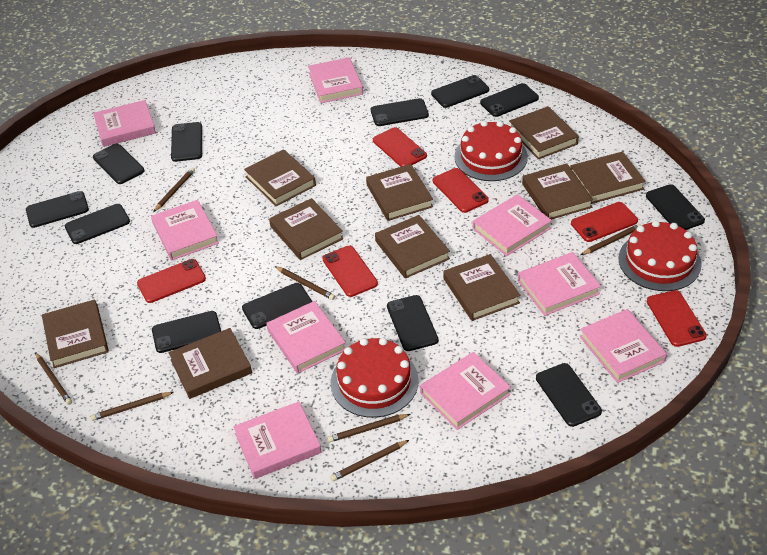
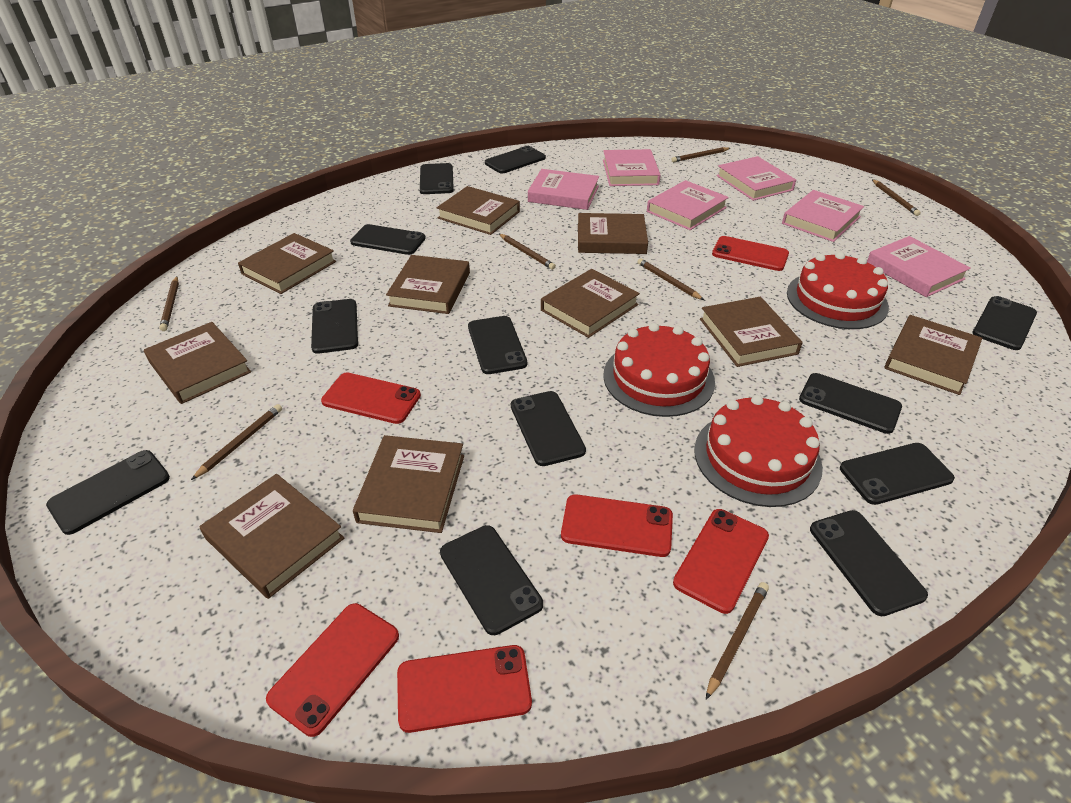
pink book: [93,100,156,147] [151,200,219,260] [233,401,322,479] [267,301,346,374] [308,57,363,103] [420,352,511,430] [473,194,552,256] [518,252,601,316] [580,309,667,383] = 9 -> [528,169,599,210] [603,149,661,186] [647,180,729,230] [716,156,796,201] [782,190,864,242] [867,236,971,297] = 6

